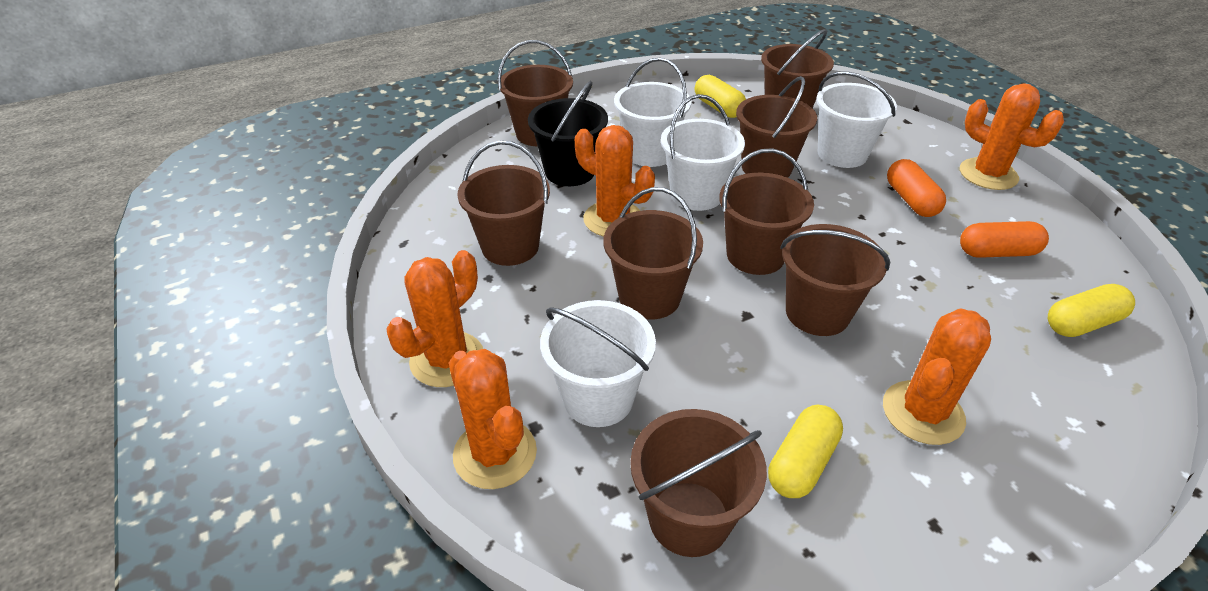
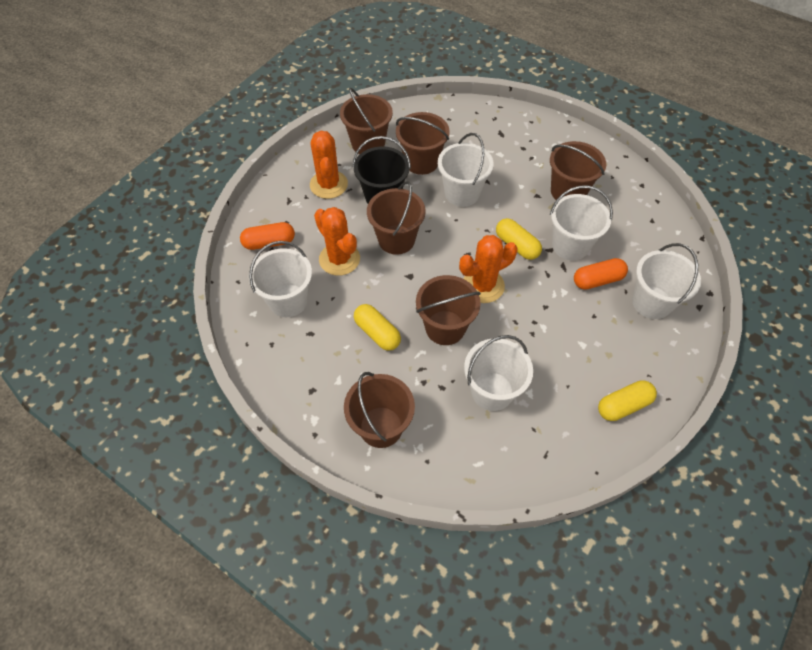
brown bucket: [457,141,550,266] [497,40,573,146] [603,187,703,319] [630,409,767,557] [719,148,814,275] [736,76,817,178] [761,29,834,108] [780,224,890,336] = 8 -> [340,88,393,154] [344,372,415,448] [367,181,426,255] [396,112,450,175] [416,275,481,345] [550,141,606,200] = 6
orange cactus: [386,250,483,387] [449,349,537,489] [575,125,655,237] [883,308,991,445] [960,83,1064,190] = 5 -> [310,130,348,199] [314,207,360,276] [459,235,518,303] = 3
white bucket: [540,300,656,427] [614,58,692,167] [661,94,745,211] [816,71,897,168] = 4 -> [249,241,312,317] [438,133,494,207] [464,335,533,411] [550,185,613,260] [632,243,701,319] = 5

